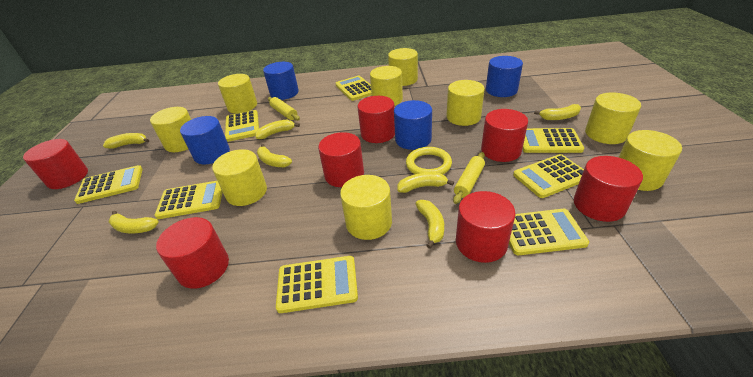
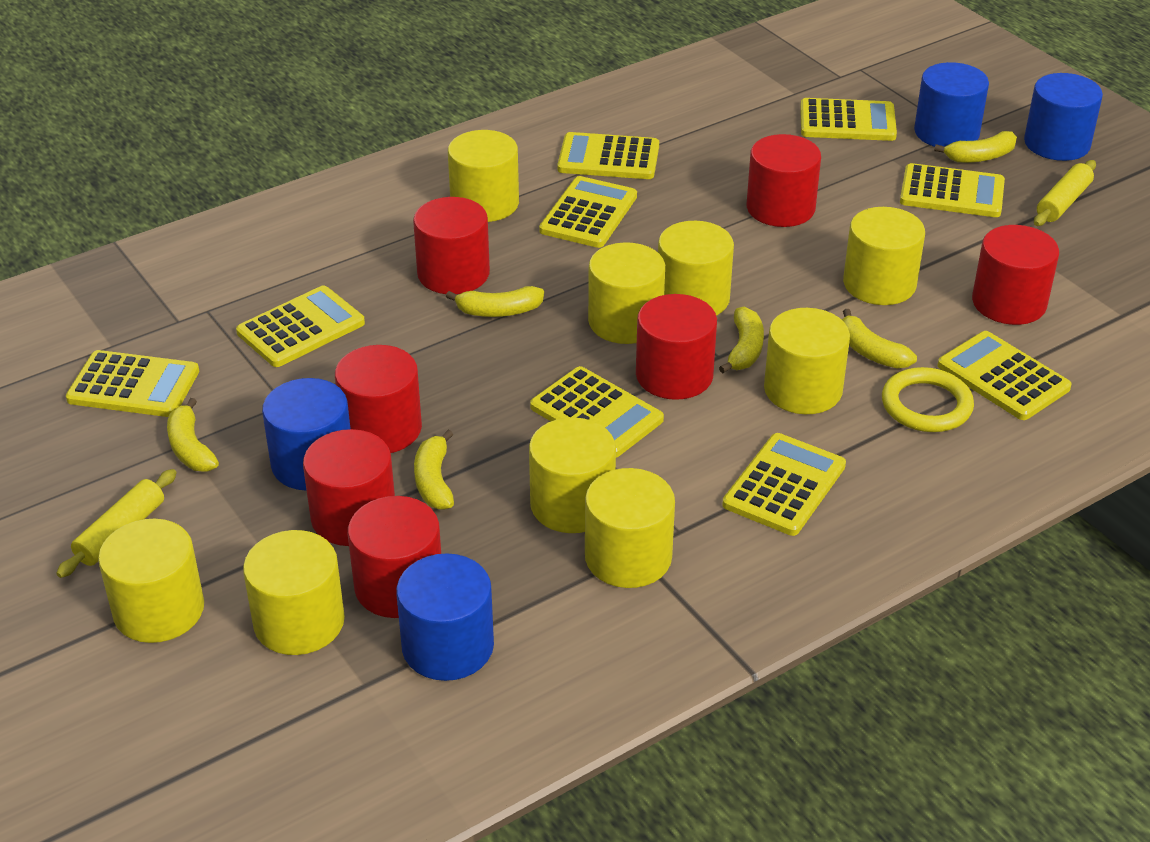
yellow banana: [103,133,149,149] [109,211,159,234] [255,120,300,139] [257,144,292,167] [398,173,454,193] [415,200,444,249] [534,104,581,120] = 7 -> [167,398,219,472] [414,430,454,510] [446,286,544,317] [719,307,764,373] [842,309,917,369] [934,131,1017,163] = 6
yellow calculator: [74,165,143,204] [155,181,223,219] [225,110,259,142] [276,256,358,313] [335,76,372,101] [509,209,589,255] [513,154,584,198] [523,128,584,153] = 8 -> [66,350,199,417] [236,286,365,367] [530,366,664,457] [539,176,637,248] [557,132,659,179] [722,433,846,536] [800,98,897,141] [900,163,1005,217] [937,331,1072,420] = 9

